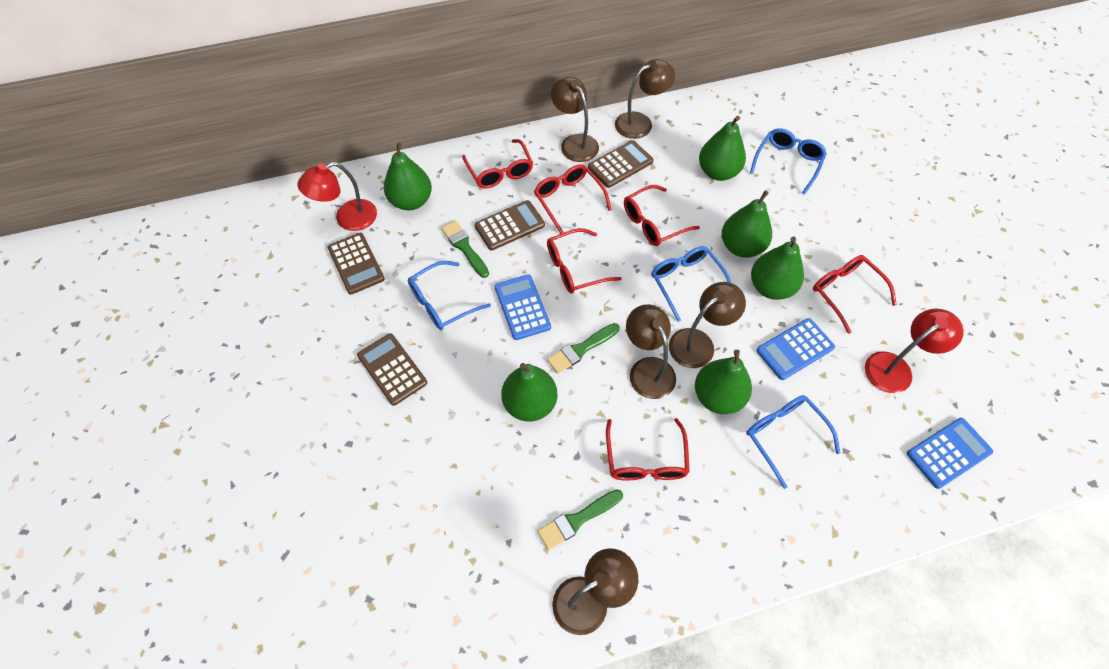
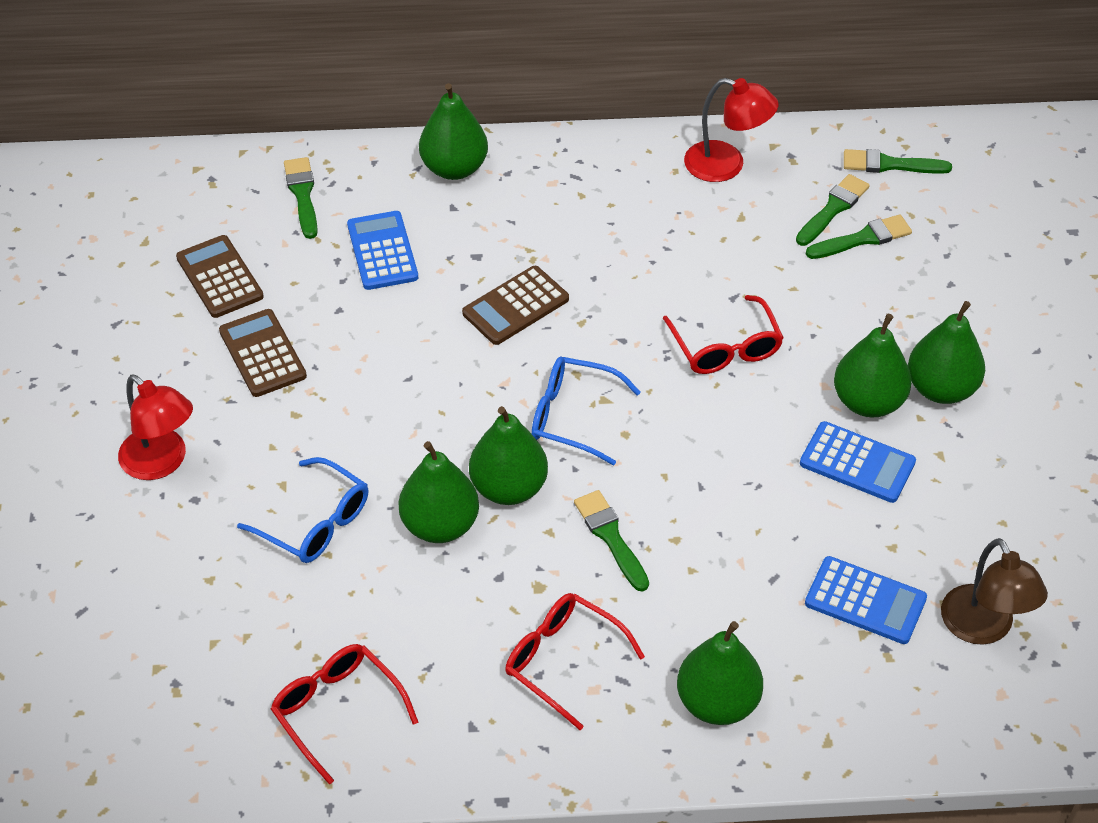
blue glasses: [408,261,491,330] [651,246,731,322] [746,395,840,489] [750,128,827,195] = 4 -> [237,457,368,563] [532,357,641,465] = 2
brown calculator: [327,233,385,295] [357,333,427,406] [475,200,545,250] [588,140,654,188] = 4 -> [176,235,264,318] [219,309,307,397] [462,266,569,345] = 3
brown lamp: [551,77,599,162] [552,549,638,635] [615,59,675,139] [626,304,676,399] [669,282,746,368] = 5 -> [941,538,1048,645] = 1
green brush: [441,220,489,278] [538,489,623,550] [547,323,620,374] = 3 -> [284,157,318,239] [574,490,649,592] [796,174,870,246] [806,214,912,259] [844,149,952,174] = 5
red glasses: [462,139,533,188] [534,164,612,234] [547,228,622,293] [606,418,690,481] [624,185,700,246] [813,255,897,334] = 6 -> [271,644,418,784] [505,593,645,730] [663,295,784,374] = 3

